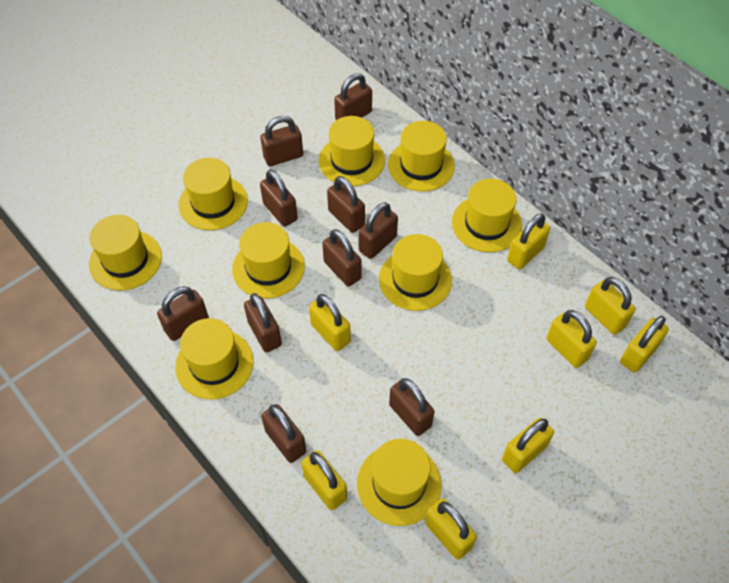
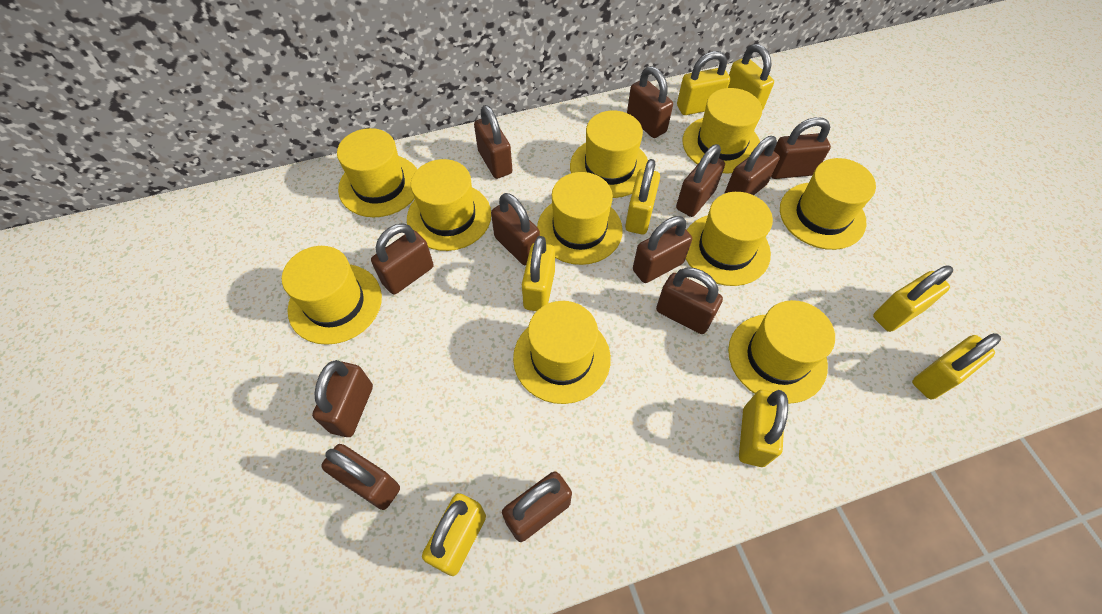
brown padlock: [157,286,209,341] [244,293,282,352] [260,170,298,227] [261,116,303,166] [261,404,306,463] [322,229,362,287] [327,176,365,233] [334,73,372,120] [358,202,398,259] [389,378,434,436] = 10 -> [312,360,373,437] [321,444,400,510] [371,224,434,294] [474,105,512,179] [491,193,540,265] [502,471,572,542] [627,66,673,138] [633,216,692,283] [656,267,723,334] [676,144,725,217] [724,136,780,195] [771,117,831,179] = 12
yellow hat: [89,215,162,290] [175,318,254,399] [179,158,248,230] [232,222,305,298] [319,116,385,186] [357,439,442,526] [379,234,452,311] [388,121,455,192] [452,179,522,252] = 9 -> [282,246,382,345] [337,128,417,217] [407,159,491,251] [513,301,611,404] [537,172,623,265] [570,111,648,198] [683,88,762,174] [686,192,773,286] [728,300,835,404] [780,158,876,250] = 10

